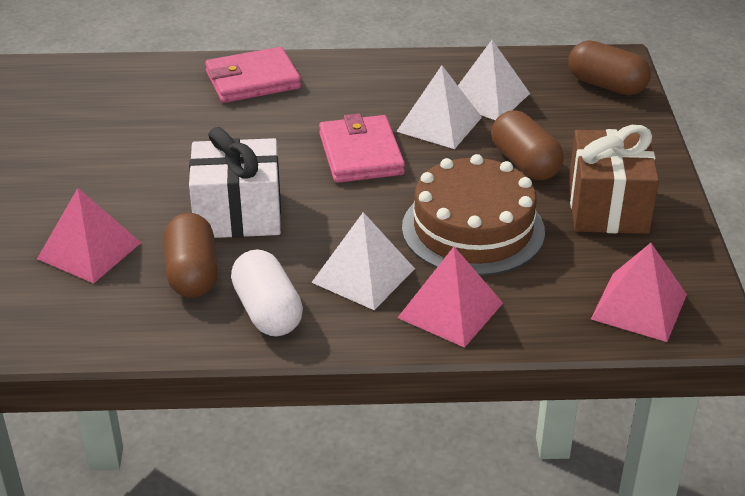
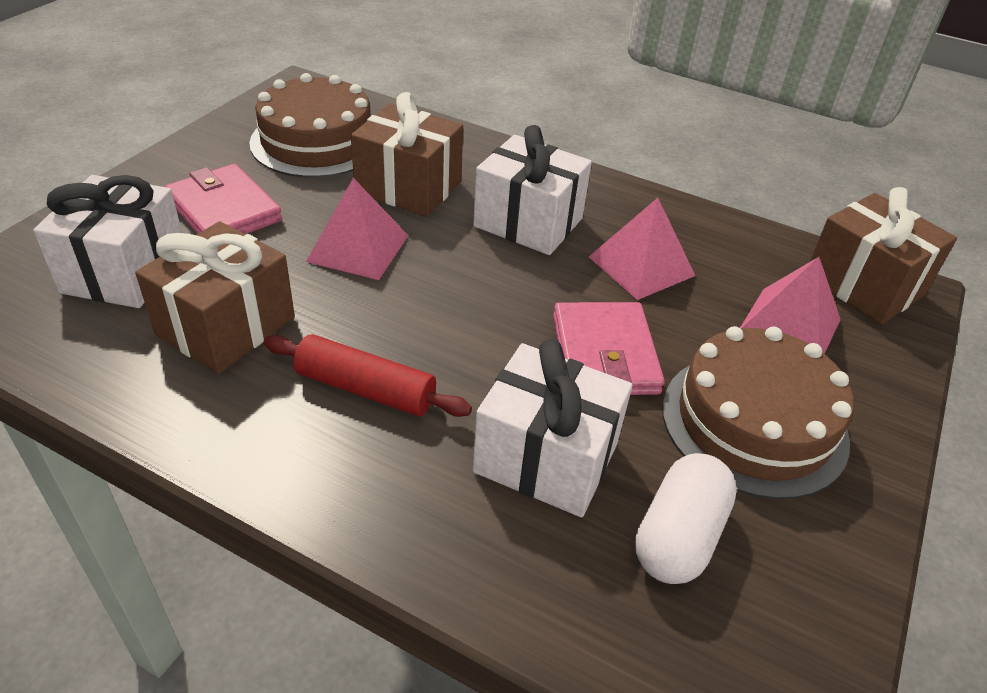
brown cake: [402,154,545,276] = 1 -> [249,73,371,178] [662,326,854,499] = 2
brown capsule: [164,213,218,298] [491,110,564,180] [568,40,651,95] = 3 -> none = 0
brown gift: [568,125,659,234] = 1 -> [135,221,295,374] [351,92,463,217] [810,187,957,324] = 3
red rolling pin: none = 0 -> [263,334,472,417] = 1
white gift: [189,127,281,238] = 1 -> [33,175,182,308] [473,125,592,255] [473,339,632,517] = 3
white pyramid: [311,212,415,310] [396,65,482,149] [458,40,530,120] = 3 -> none = 0

